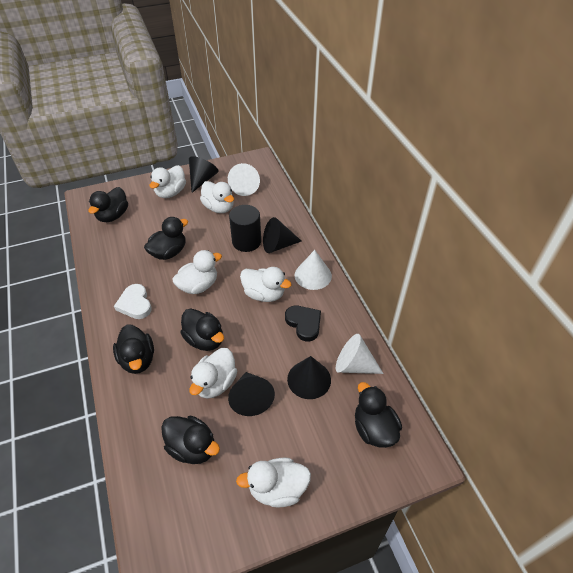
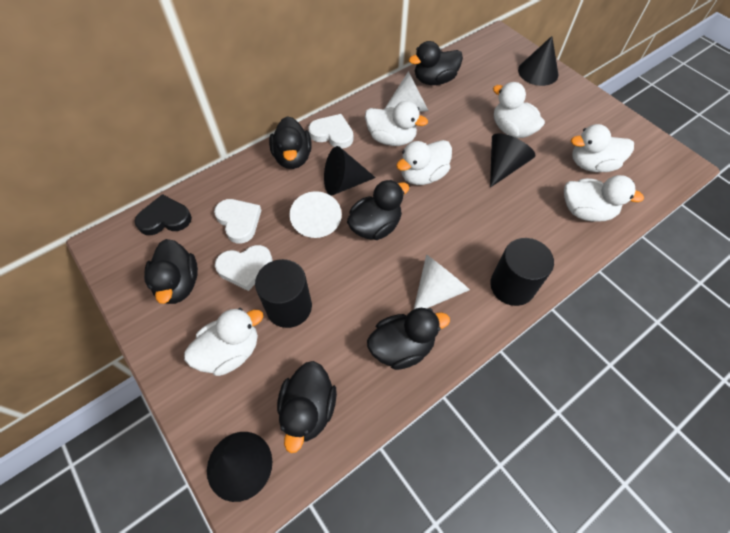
black cylinder: [229,205,261,252] = 1 -> [255,259,312,328] [490,238,554,306] = 2
white heart: [114,284,152,319] = 1 -> [214,199,261,244] [215,245,273,291] [308,114,354,148] = 3

